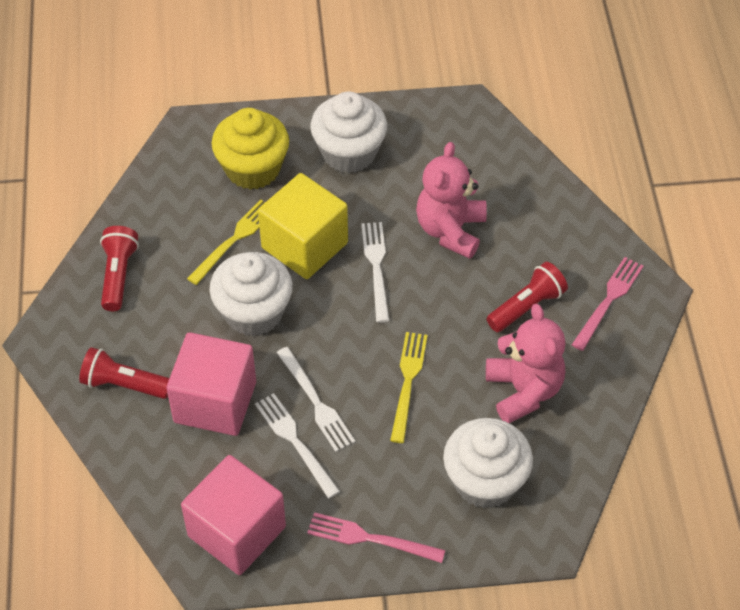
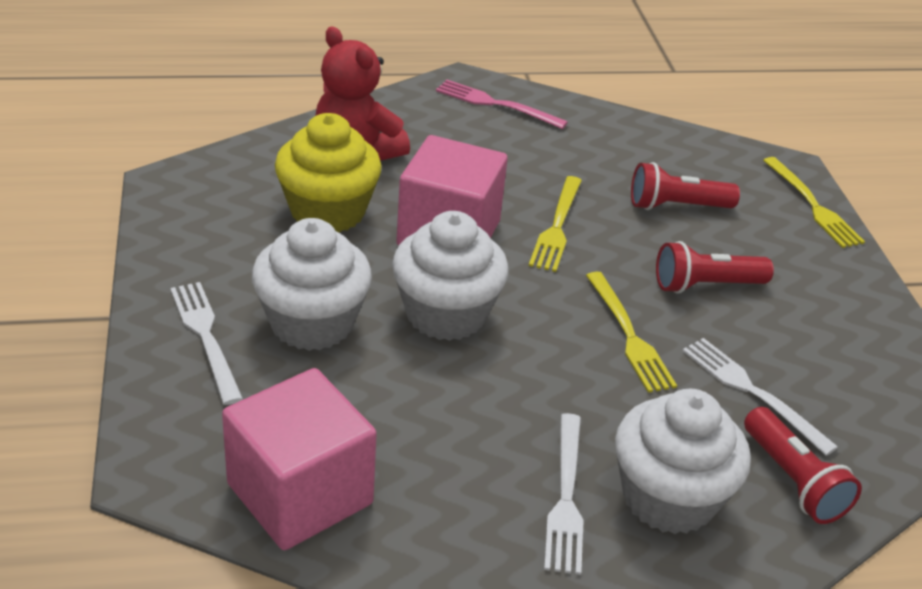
pink fork: [307,512,445,563] [572,257,644,351] = 2 -> [436,80,568,129] = 1
pink teddy bear: [416,142,487,259] [486,304,565,423] = 2 -> none = 0
red teddy bear: none = 0 -> [315,26,410,161] = 1
yellow cube: [258,173,348,279] = 1 -> none = 0
yellow fork: [187,199,263,285] [390,332,428,443] = 2 -> [529,176,582,272] [586,272,677,393] [763,157,865,248] = 3

